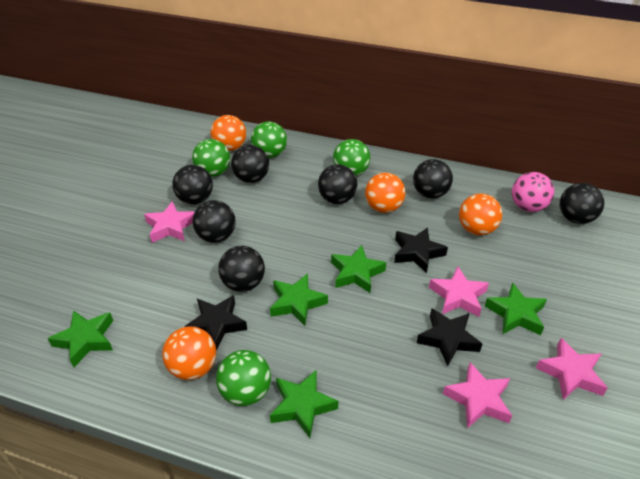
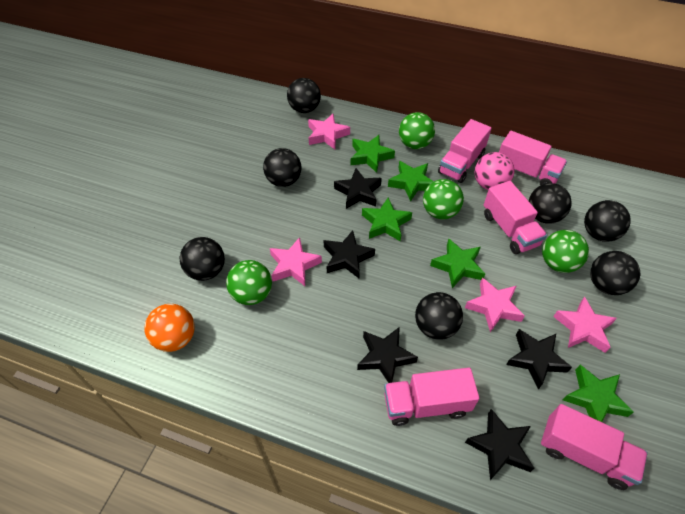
black star: [184,295,247,351] [394,227,448,273] [417,308,482,366] = 3 -> [324,230,375,278] [334,168,382,209] [357,327,418,383] [465,409,534,480] [506,329,572,389] = 5
orange ball: [162,326,216,380] [210,115,246,151] [365,173,406,213] [459,193,502,235] = 4 -> [144,304,195,352] = 1
pink truck: none = 0 -> [384,368,479,426] [438,119,491,183] [484,181,547,254] [499,131,567,186] [541,404,648,490] = 5

